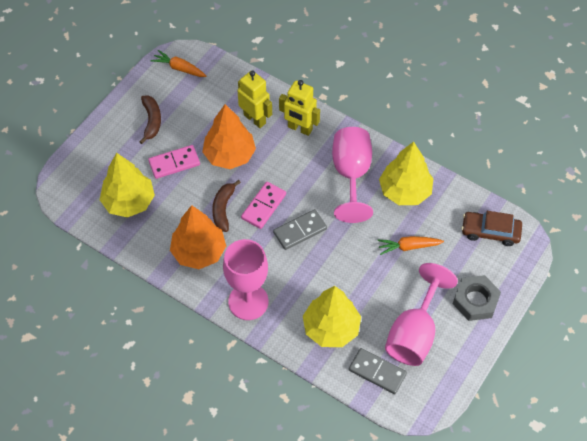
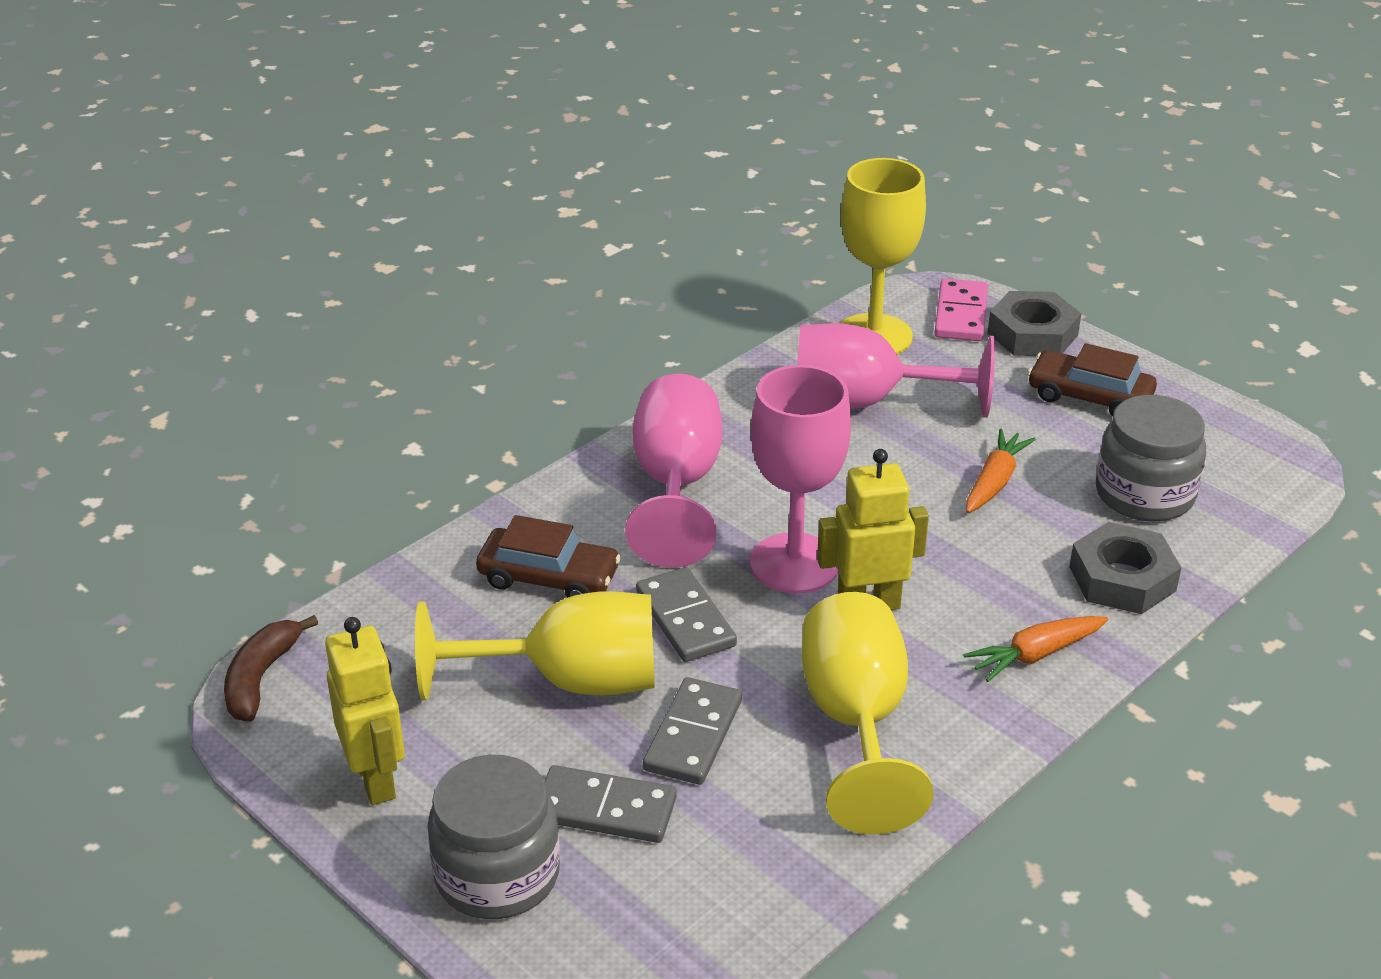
brown banana: [139,95,161,144] [212,180,241,232] = 2 -> [224,615,318,722] = 1
brown car: [462,211,522,246] = 1 -> [476,515,621,598] [1028,343,1157,417] = 2
grey domino: [273,209,327,250] [349,348,407,394] = 2 -> [545,765,677,843] [636,567,737,662] [643,677,742,785] = 3
grey jar: none = 0 -> [427,755,560,919] [1096,395,1206,522] = 2
grey nut: [453,275,501,321] = 1 -> [988,291,1081,356] [1069,522,1181,614] = 2
orange tree: [170,205,226,269] [202,104,256,169] = 2 -> none = 0
pink domino: [148,145,200,179] [241,182,286,229] = 2 -> [934,278,988,341] = 1
yellow goblet: none = 0 -> [415,591,655,700] [802,592,934,835] [840,158,926,354] = 3
yellow tree: [100,153,155,218] [303,286,361,347] [379,142,433,205] = 3 -> none = 0

